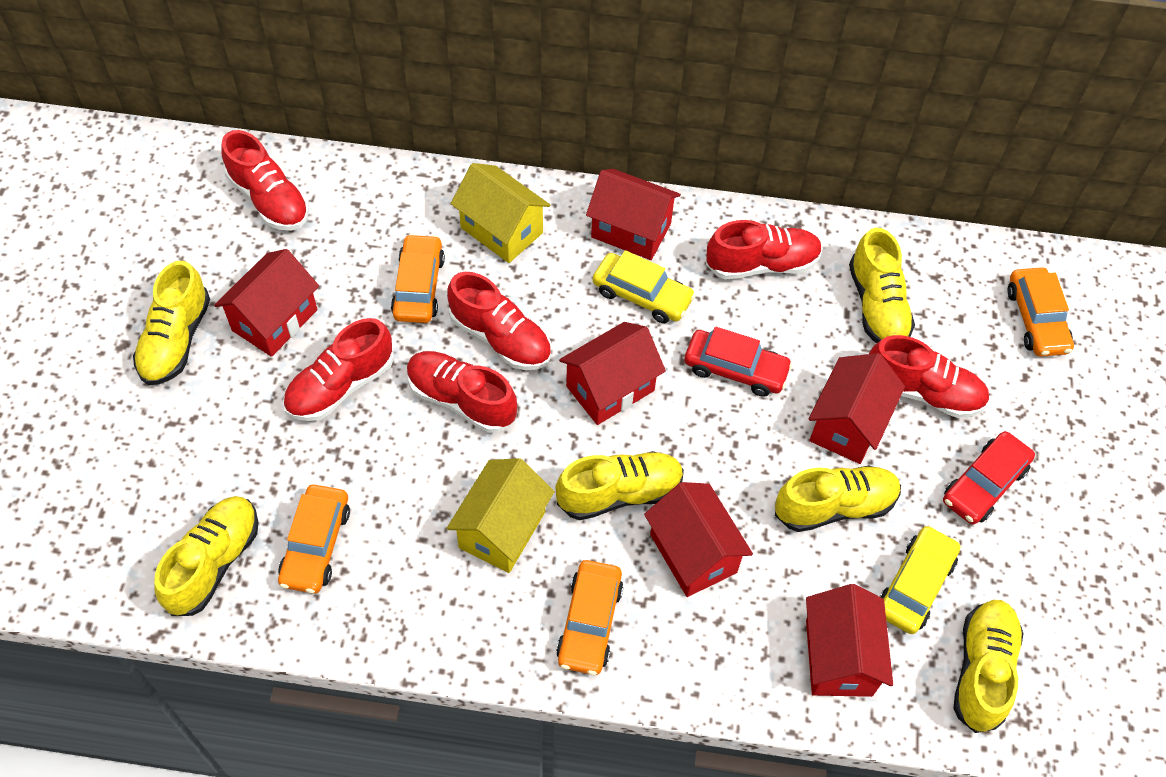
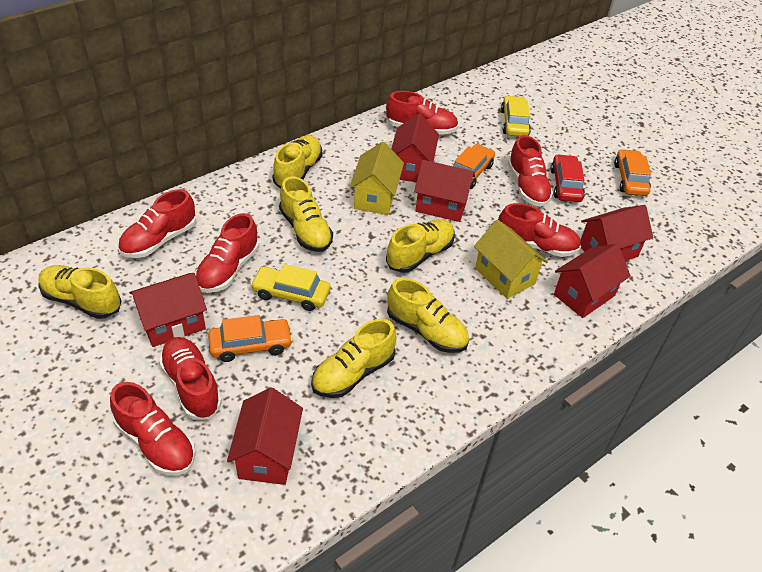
orange car: [278,485,350,594] [391,234,445,323] [556,560,624,675] [1008,267,1074,357] = 4 -> [208,315,293,362] [453,144,495,189] [614,149,651,196] = 3
red car: [684,327,793,397] [943,431,1035,525] = 2 -> [550,154,585,202] = 1
red shoe: [221,130,309,231] [283,318,394,421] [407,351,517,433] [447,272,551,370] [706,220,822,280] [869,335,989,418] = 6 -> [110,382,196,475] [118,189,196,258] [159,337,222,420] [195,213,259,293] [386,91,458,135] [498,203,581,257] [508,135,553,207] = 7

